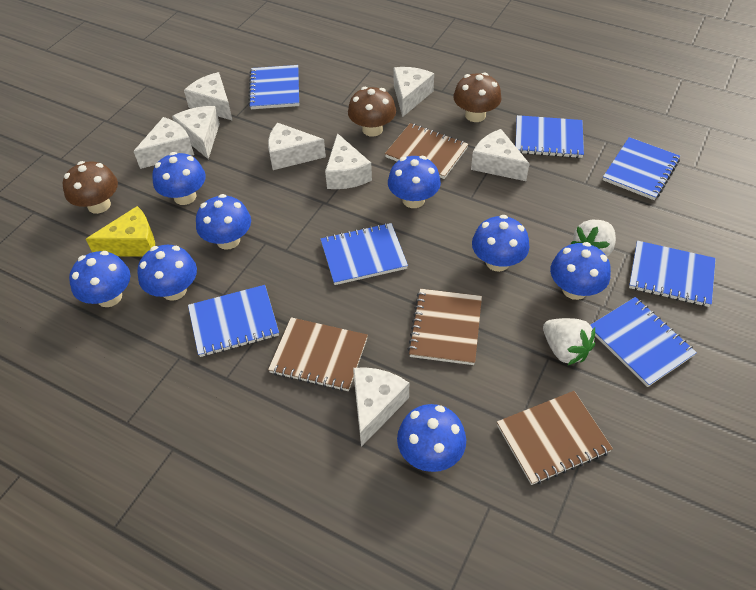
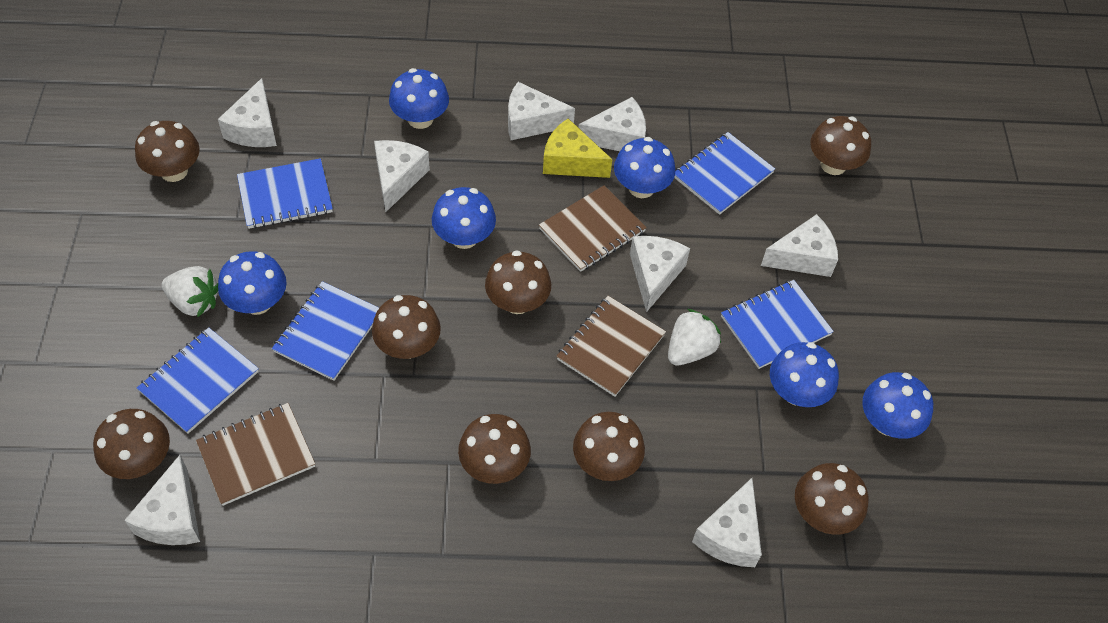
blue mushroom: [69,251,130,307] [137,245,197,301] [152,152,206,205] [196,194,251,250] [388,156,441,208] [397,404,466,472] [472,215,529,272] [550,242,611,300] = 8 -> [218,251,287,315] [389,68,449,129] [432,187,496,249] [614,137,675,198] [770,342,839,407] [862,372,933,439] = 6
blue notebook: [188,285,279,357] [248,65,299,109] [321,223,408,285] [516,115,584,158] [590,297,697,387] [603,137,680,200] [629,241,716,307] = 7 -> [137,327,259,434] [237,158,333,229] [272,281,379,381] [674,132,775,215] [721,280,834,369] = 5
brown mushroom: [63,161,118,214] [348,87,396,137] [454,72,501,122] = 3 -> [93,409,170,479] [135,121,200,182] [372,295,441,359] [458,414,531,484] [485,250,551,314] [573,412,645,481] [795,463,869,535] [810,116,871,175] = 8
brown notebook: [268,317,368,391] [385,123,468,179] [408,289,482,365] [497,391,613,485] = 4 -> [196,403,315,506] [539,185,647,272] [556,296,666,397] = 3

